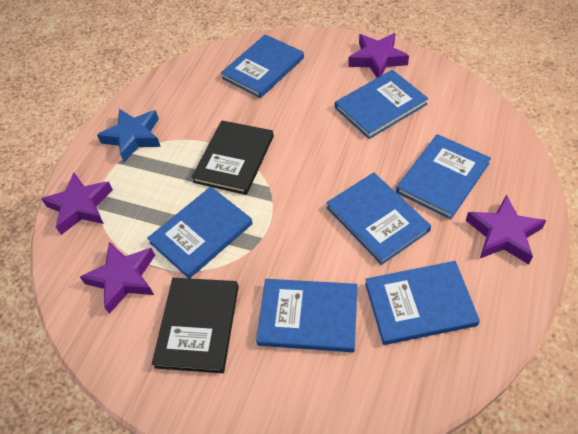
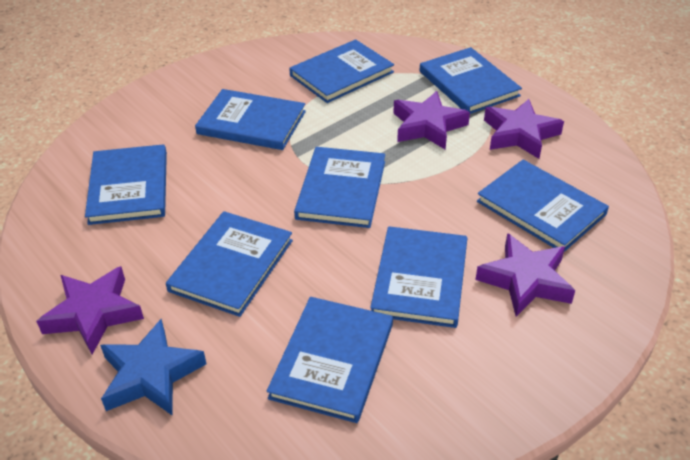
black book: [152,278,239,373] [191,120,274,195] = 2 -> none = 0
blue book: [147,187,253,279] [221,34,304,98] [256,279,358,352] [326,172,431,265] [335,70,428,139] [365,261,480,345] [396,134,491,220] = 7 -> [85,144,167,225] [166,211,293,317] [195,89,306,150] [267,297,393,423] [289,39,394,103] [294,147,385,228] [370,226,467,328] [420,47,522,114] [477,160,609,252] = 9

